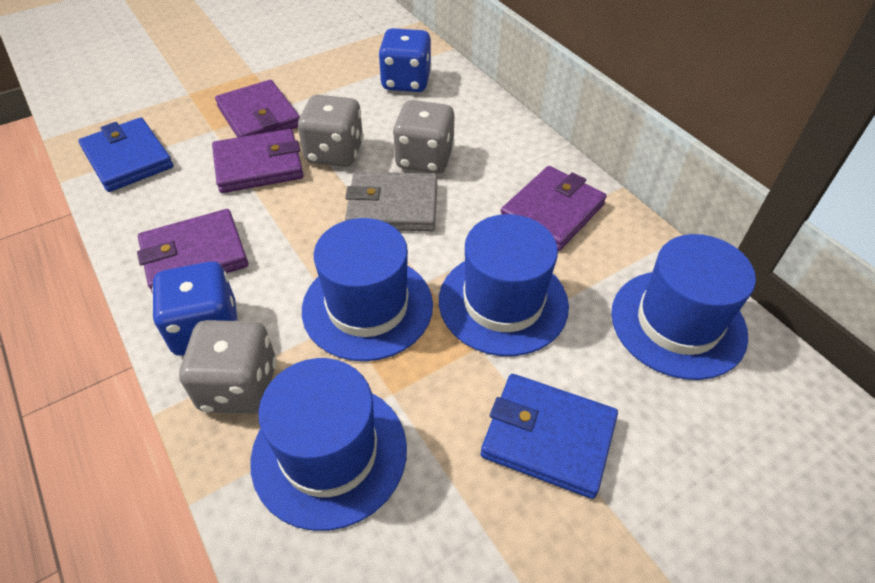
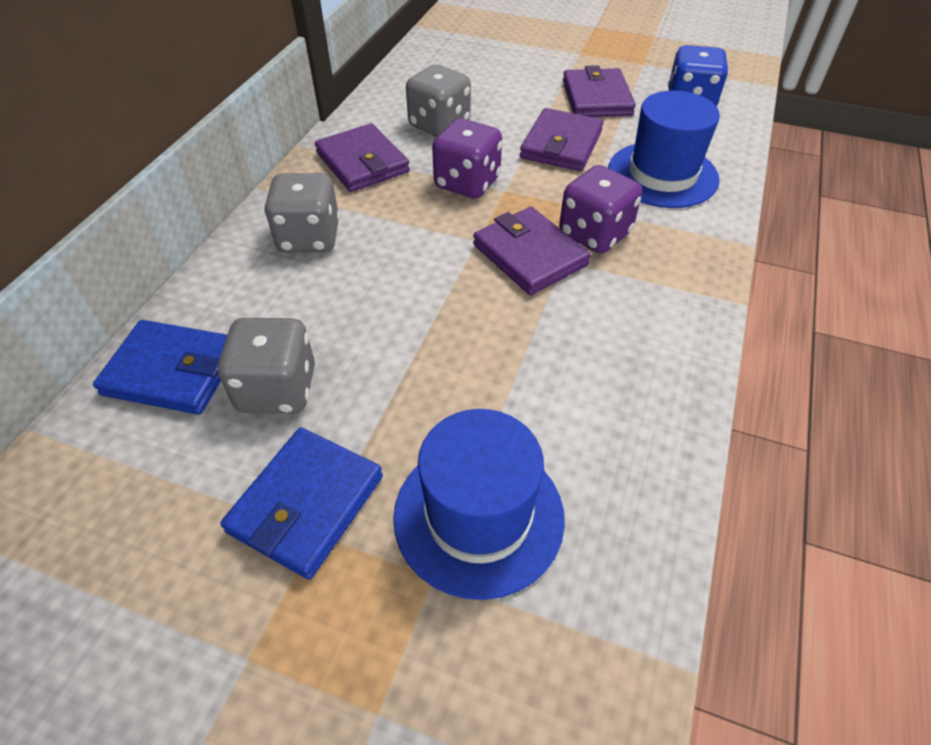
blue dice: [152,261,237,356] [378,28,432,92] = 2 -> [668,45,729,107] = 1
blue hat: [250,358,407,531] [302,218,433,361] [439,214,569,356] [611,234,756,380] = 4 -> [393,409,565,600] [608,91,720,208] = 2
grey wallet: [345,171,437,232] = 1 -> none = 0
purple dice: none = 0 -> [432,118,502,199] [559,165,642,254] = 2

